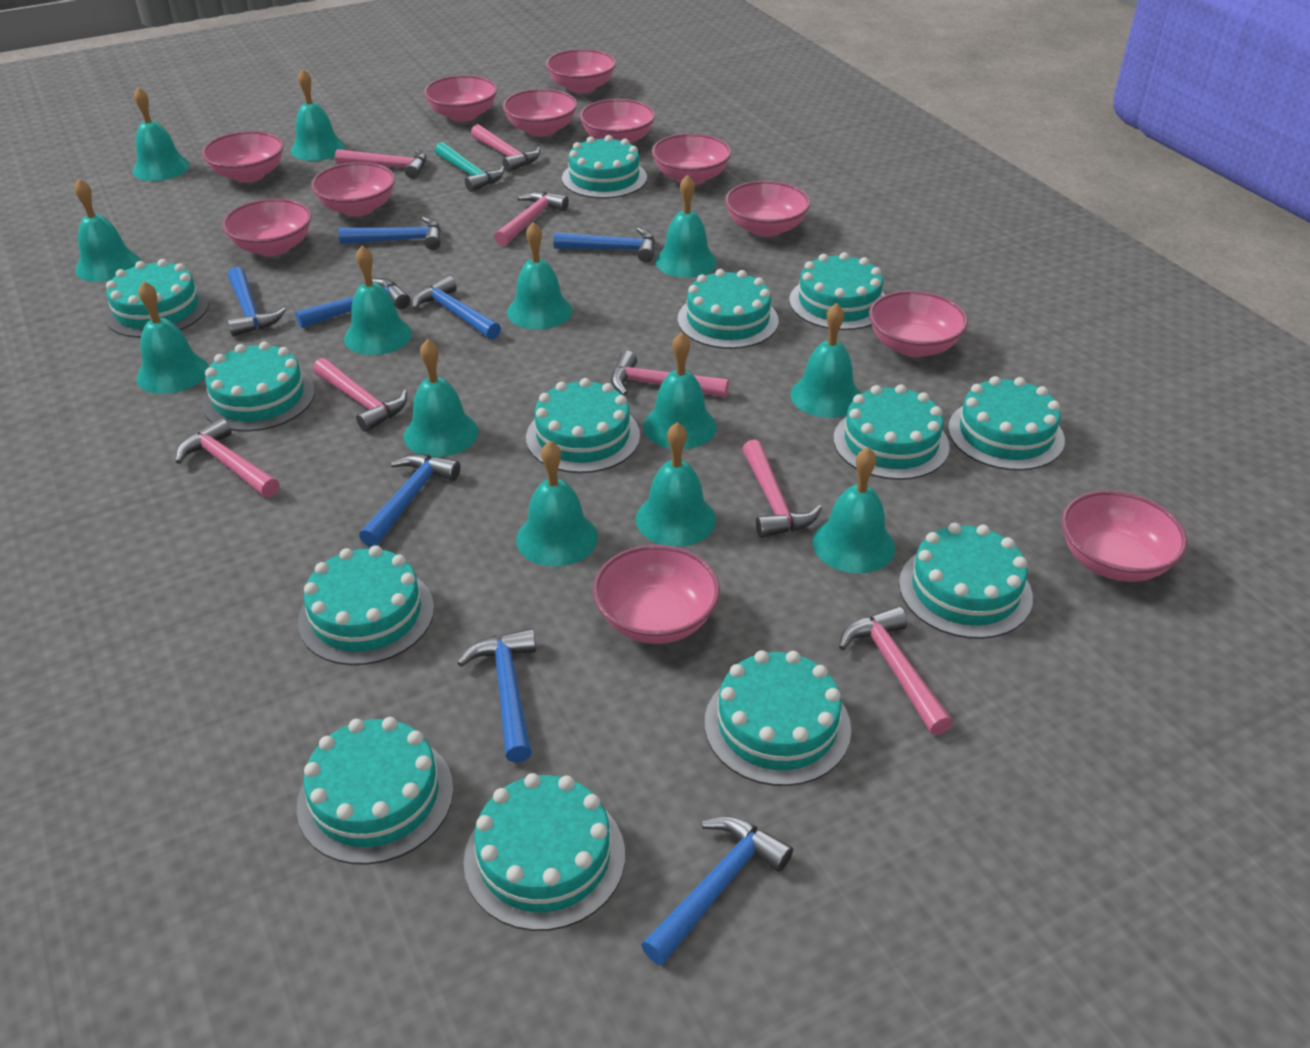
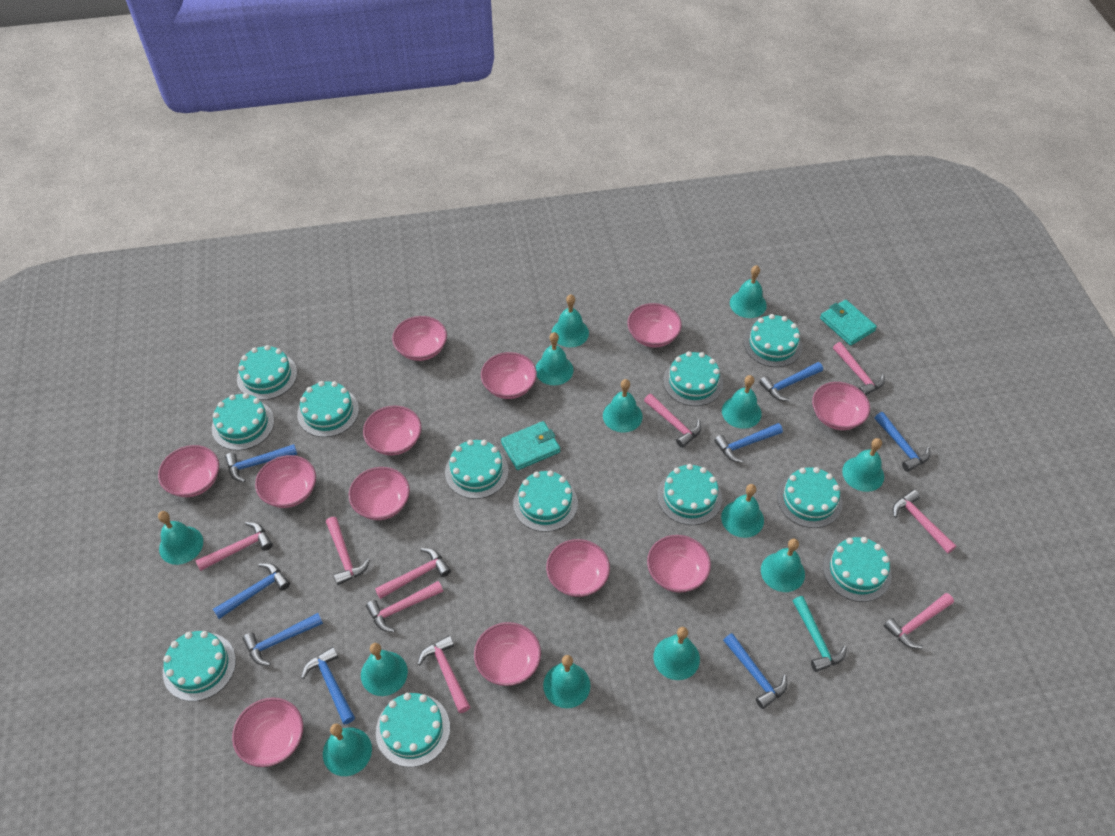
pink hammer: [175,418,279,498] [313,358,407,432] [335,149,427,179] [471,124,540,172] [494,191,569,246] [611,351,729,397] [742,439,822,538] [839,606,953,735] = 8 -> [195,522,273,571] [326,517,370,585] [366,581,443,632] [375,548,451,599] [418,635,470,713] [644,394,702,448] [833,342,885,395] [884,593,954,649] [893,490,956,554] = 9
turquoise cake: [104,259,209,338] [202,341,315,432] [297,717,454,865] [298,545,434,665] [464,773,625,931] [526,378,640,473] [562,135,647,199] [678,269,779,349] [705,650,851,786] [789,252,885,330] [833,384,950,480] [899,523,1033,639] [948,376,1065,471] = 13 -> [163,631,236,701] [212,393,274,450] [237,345,297,400] [297,381,359,437] [376,693,450,767] [445,439,509,499] [513,470,578,532] [657,464,722,525] [663,351,723,406] [744,314,802,367] [777,467,842,528] [823,537,892,602] = 12
turquoise wallet: none = 0 -> [501,421,560,470] [820,300,877,346] = 2

